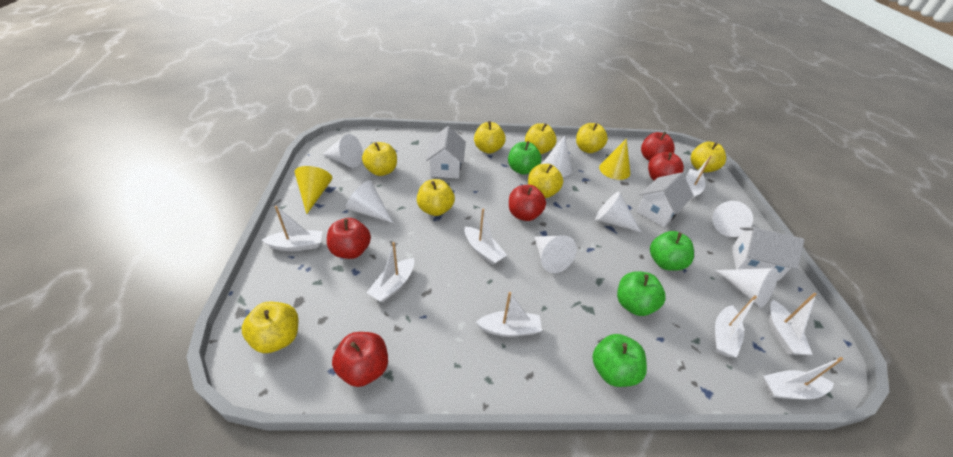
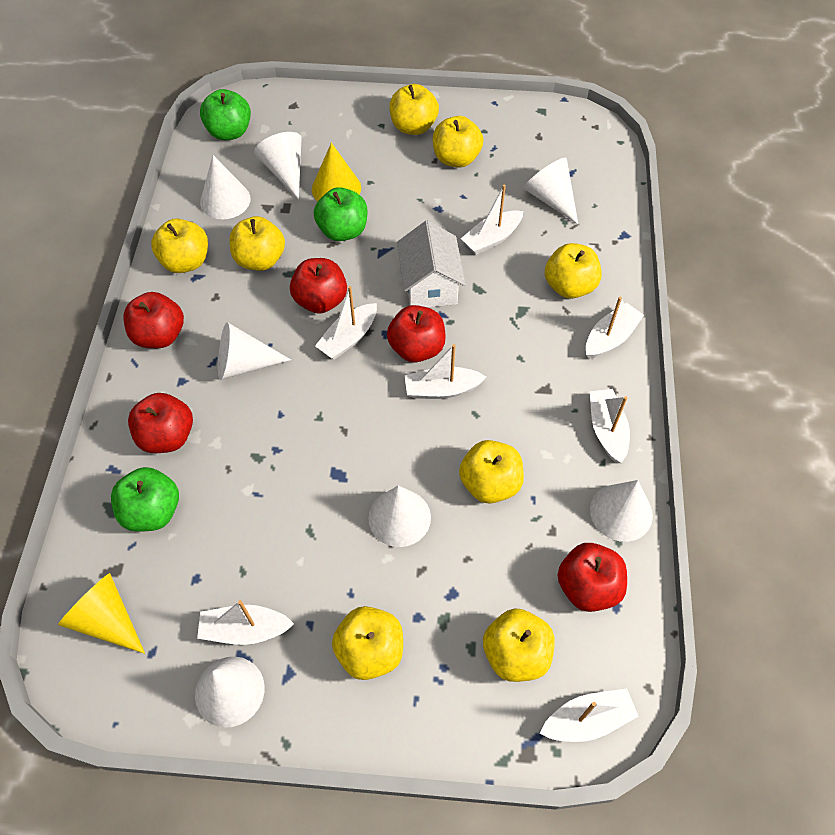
green apple: [508,141,541,175] [592,334,647,387] [617,271,666,316] [650,231,694,271] = 4 -> [111,467,179,532] [200,89,251,140] [314,187,367,241] = 3
white boat: [262,206,322,251] [367,242,414,303] [465,209,507,265] [476,292,542,337] [686,155,712,200] [715,296,757,358] [763,357,843,399] [768,293,817,355] = 8 -> [197,600,294,645] [315,286,377,359] [404,344,486,399] [461,184,523,255] [540,689,639,742] [586,297,644,359] [590,389,630,463] = 7
white house: [426,126,466,179] [637,172,694,227] [732,227,804,281] = 3 -> [397,220,466,307] = 1

